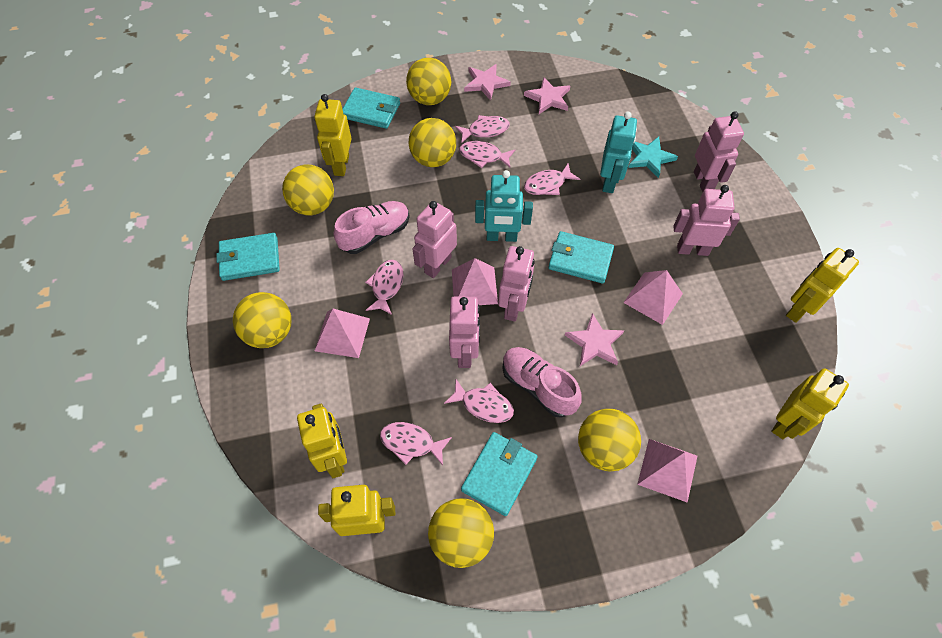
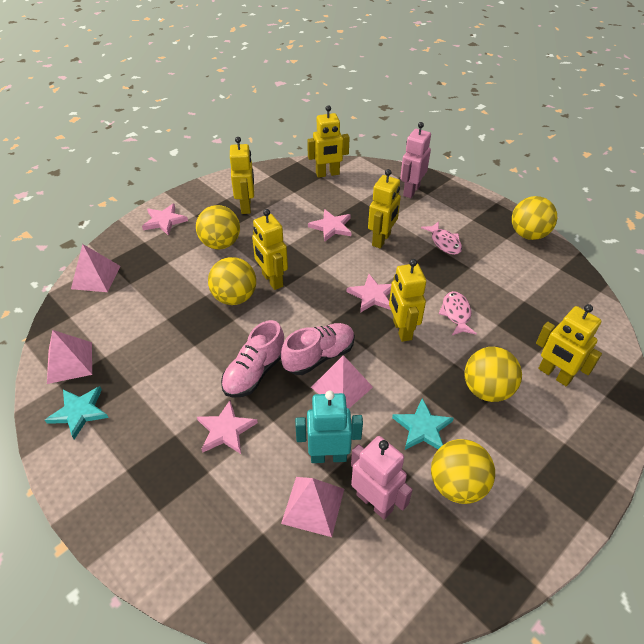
pink fish: [365,260,404,315] [380,422,452,465] [444,379,514,423] [455,115,510,143] [459,141,515,168] [524,164,580,195] = 6 -> [421,221,462,255] [438,291,477,335] = 2
pink robot: [413,201,457,278] [449,296,480,368] [498,246,535,322] [674,185,740,256] [694,111,744,192] = 5 -> [351,436,413,520] [400,122,431,198] = 2
pink star: [464,64,511,101] [524,77,570,114] [565,313,624,366] = 3 -> [142,204,188,235] [197,400,258,454] [308,209,352,242] [347,274,391,313] = 4
turquoise robot: [475,170,533,242] [600,111,637,193] = 2 -> [295,391,363,463] = 1
turquoise star: [628,137,678,178] = 1 -> [45,386,109,440] [392,398,454,450] = 2
turquoise wallet: [216,233,280,281] [342,87,400,129] [461,432,538,516] [548,231,614,283] = 4 -> none = 0
yellow ball: [233,292,292,348] [282,165,334,215] [406,58,451,105] [409,118,456,167] [428,498,494,568] [578,409,641,471] = 6 -> [196,205,240,249] [208,257,256,305] [431,439,495,504] [465,347,522,402] [512,196,557,240] = 5
yellow robot: [297,404,347,478] [314,94,352,176] [318,485,395,536] [771,368,849,439] [786,248,859,323] = 5 -> [230,137,254,214] [252,209,288,290] [307,105,350,178] [368,169,401,248] [389,259,426,342] [536,304,602,386] = 6

